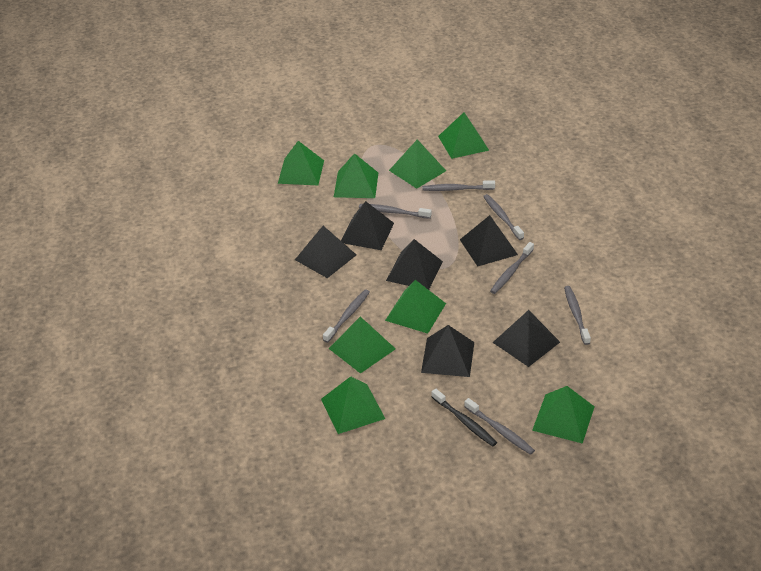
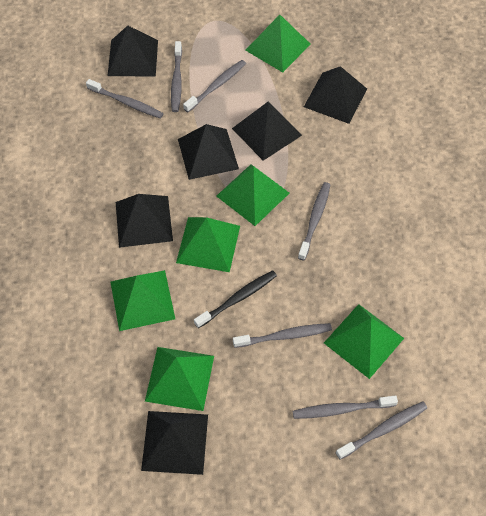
green pyramid: [278,141,324,185] [321,376,385,434] [329,317,396,374] [334,153,378,198] [385,280,446,334] [389,139,446,189] [438,112,489,159] [532,386,595,444] = 8 -> [111,270,175,331] [145,347,214,411] [176,217,240,272] [216,164,289,226] [245,15,311,72] [324,304,404,379] = 6

